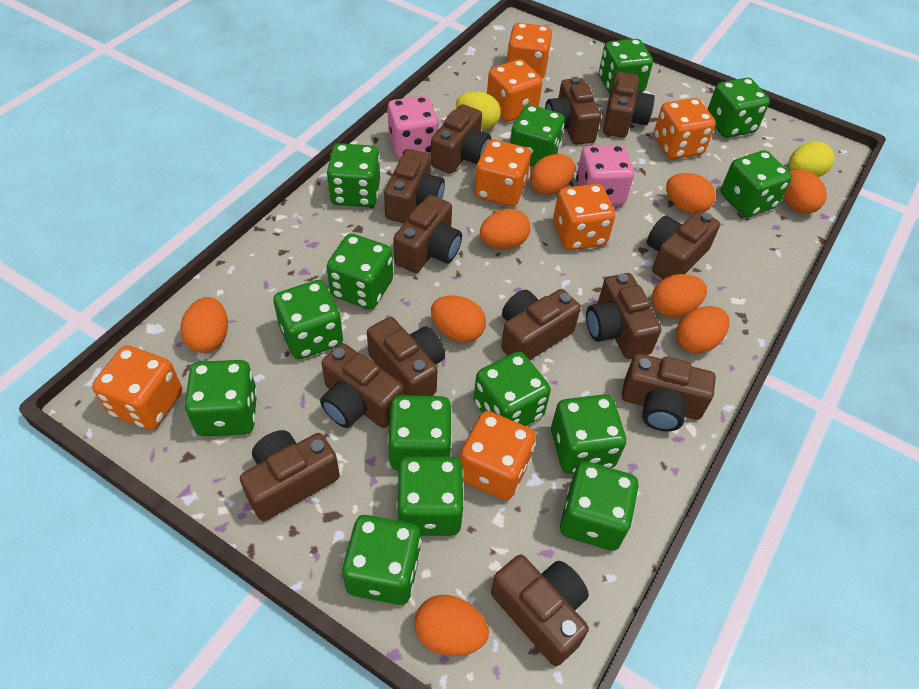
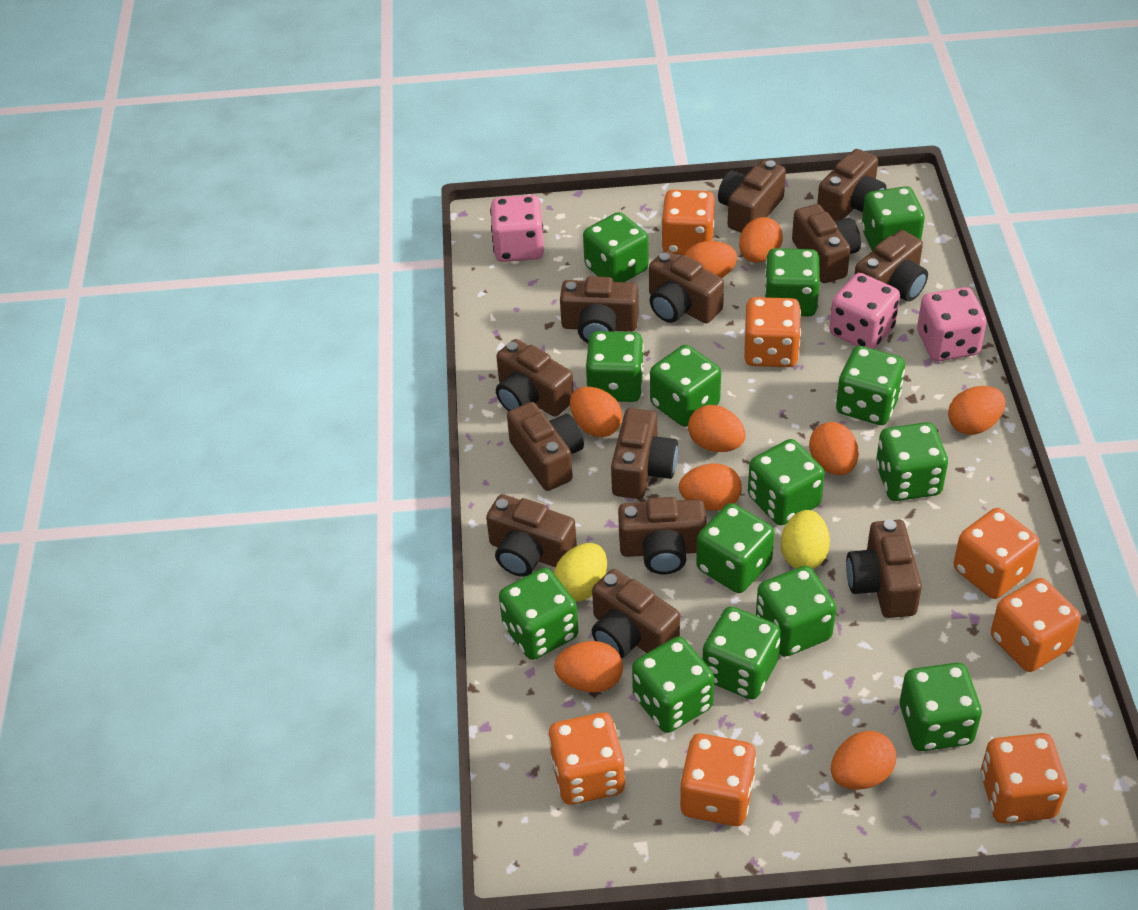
pink dice: [388,96,439,158] [576,145,634,205] = 2 -> [490,195,544,262] [829,273,900,349] [917,287,987,361] = 3

